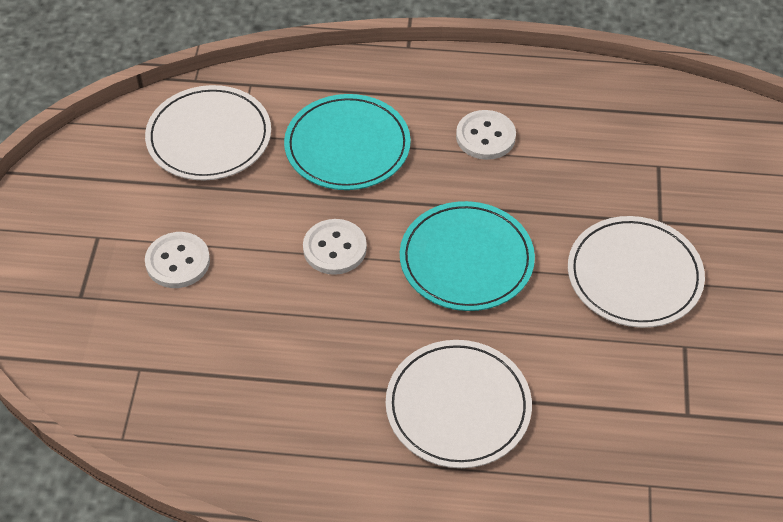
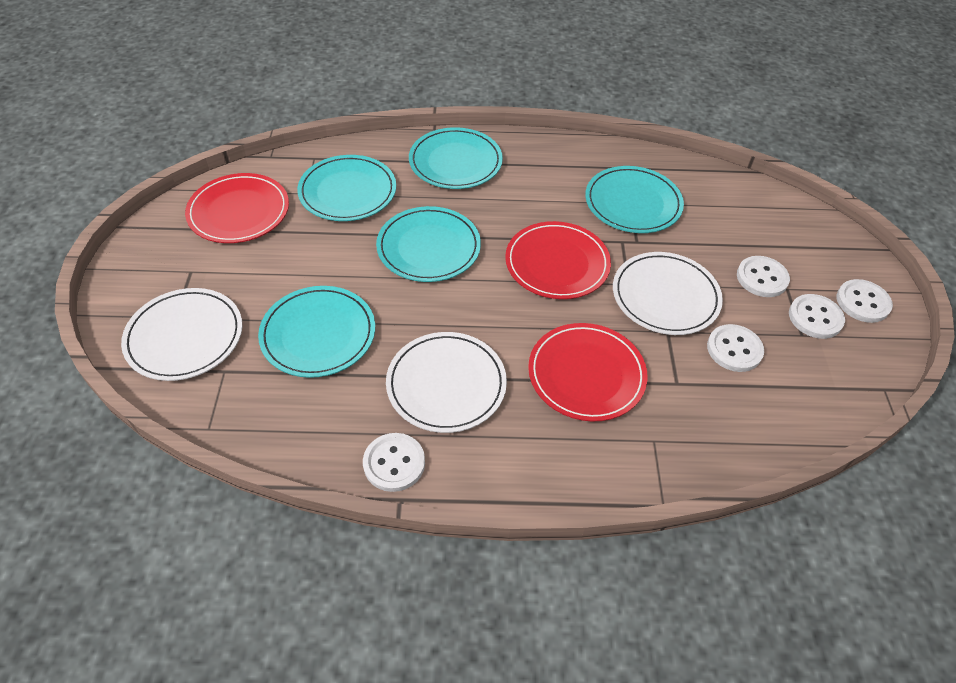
red plate: none = 0 -> [185,173,289,243] [505,221,611,299] [528,323,648,421] = 3
turquoise plate: [284,94,411,190] [400,201,535,311] = 2 -> [258,286,375,378] [297,155,396,221] [376,206,481,282] [409,127,503,189] [585,166,684,233] = 5
white button: [145,232,210,288] [303,219,367,275] [456,110,516,160] = 3 -> [363,433,425,492] [707,324,764,372] [737,256,790,297] [789,294,845,339] [837,279,893,323] = 5

